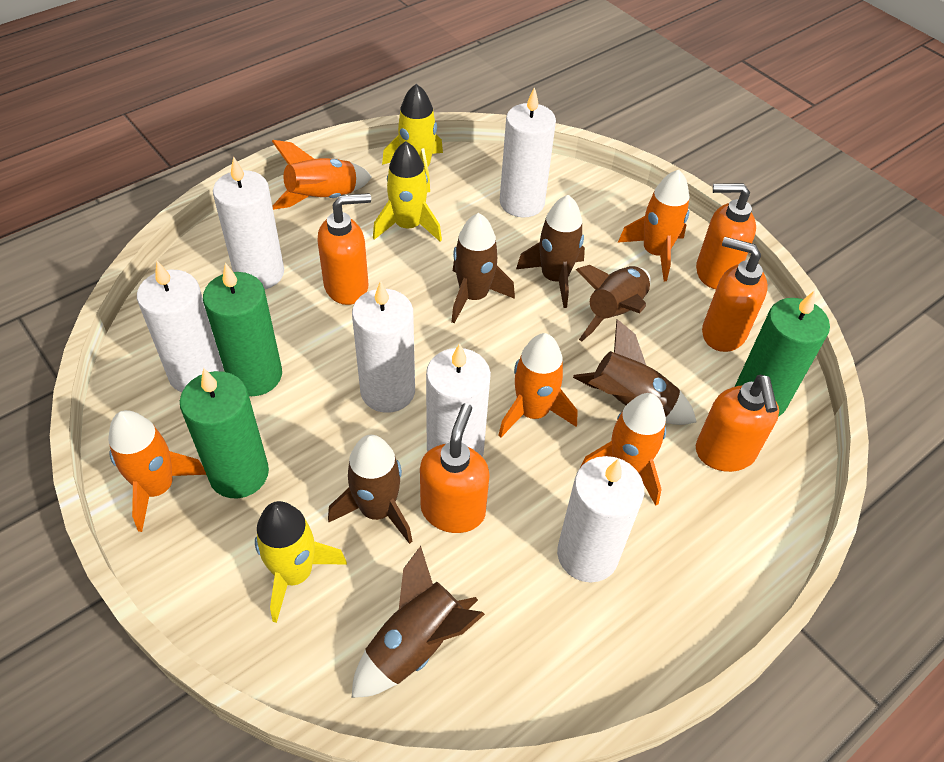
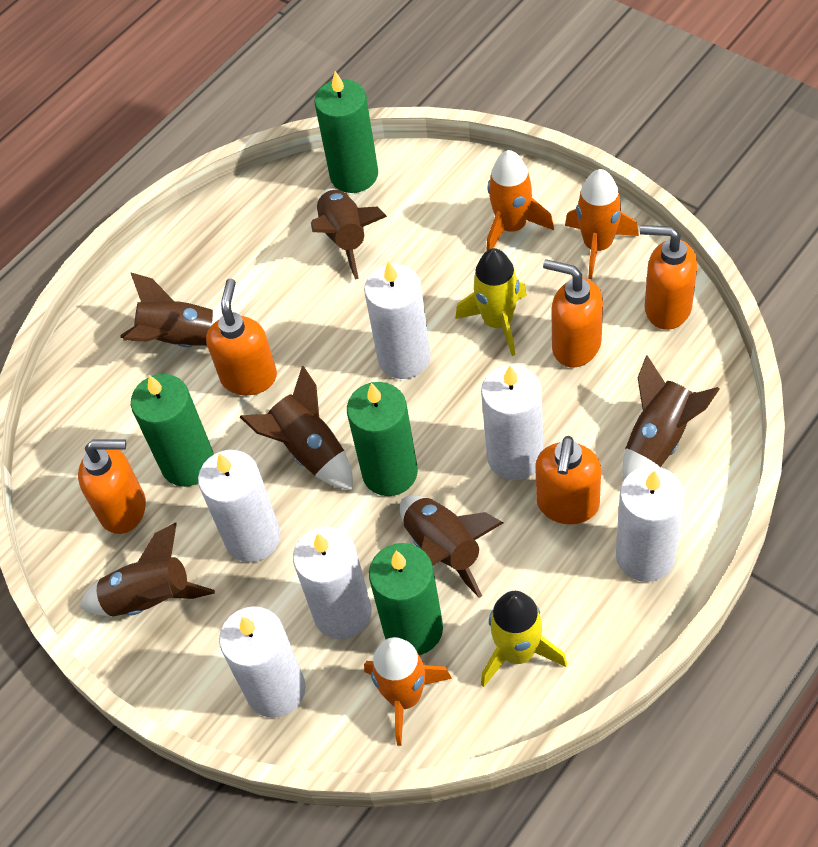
green candle: [180,368,269,498] [203,263,282,396] [735,290,830,417] = 3 -> [131,374,214,487] [315,71,378,193] [347,382,418,496] [369,543,443,655] = 4
orange rocket: [108,410,206,532] [272,140,372,210] [498,333,577,438] [581,393,666,506] [618,170,689,281] = 5 -> [364,637,452,746] [486,150,554,251] [565,169,639,279] = 3
yellow rocket: [255,501,347,623] [373,141,442,242] [382,84,443,193] = 3 -> [455,248,527,356] [481,591,567,687] = 2

